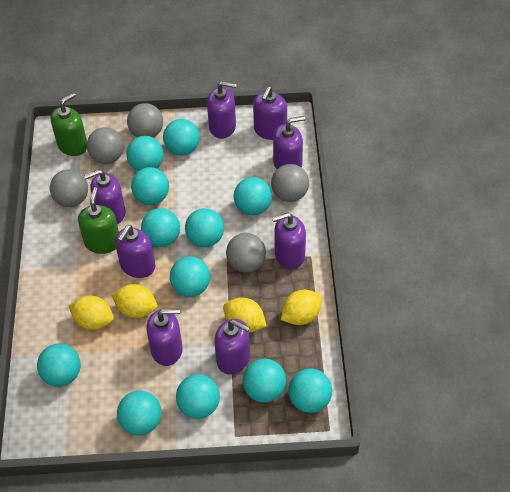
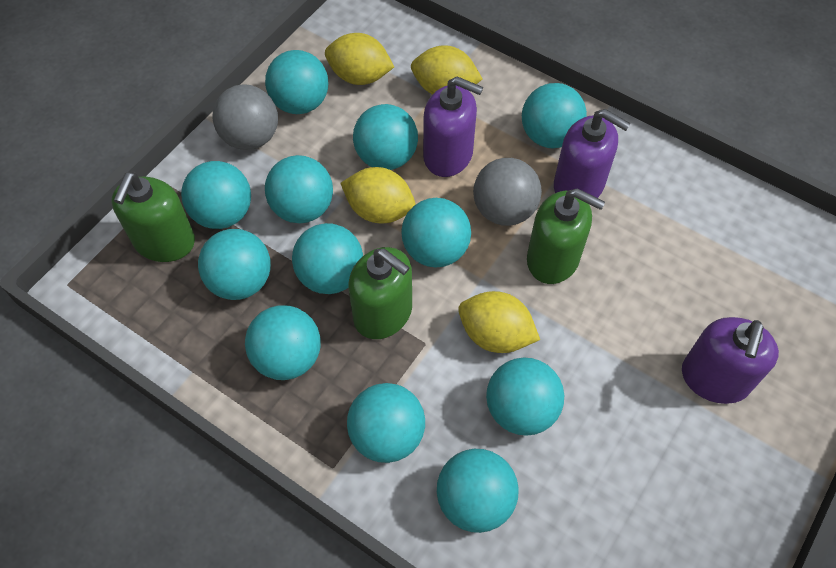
green soap dispenser: [51,93,87,156] [78,187,119,254] = 2 -> [112,172,195,262] [348,247,412,339] [527,188,605,284] = 3
grey ball: [50,169,88,207] [87,127,124,164] [127,103,163,138] [226,233,266,273] [271,164,309,202] = 5 -> [213,84,278,150] [473,158,542,226] = 2
purple soap dispenser: [84,169,125,224] [115,225,156,278] [146,309,183,366] [207,81,237,139] [214,319,250,375] [253,87,287,140] [272,212,306,269] [273,116,305,169] = 8 -> [423,76,483,177] [554,109,631,198] [682,317,779,404] = 3

